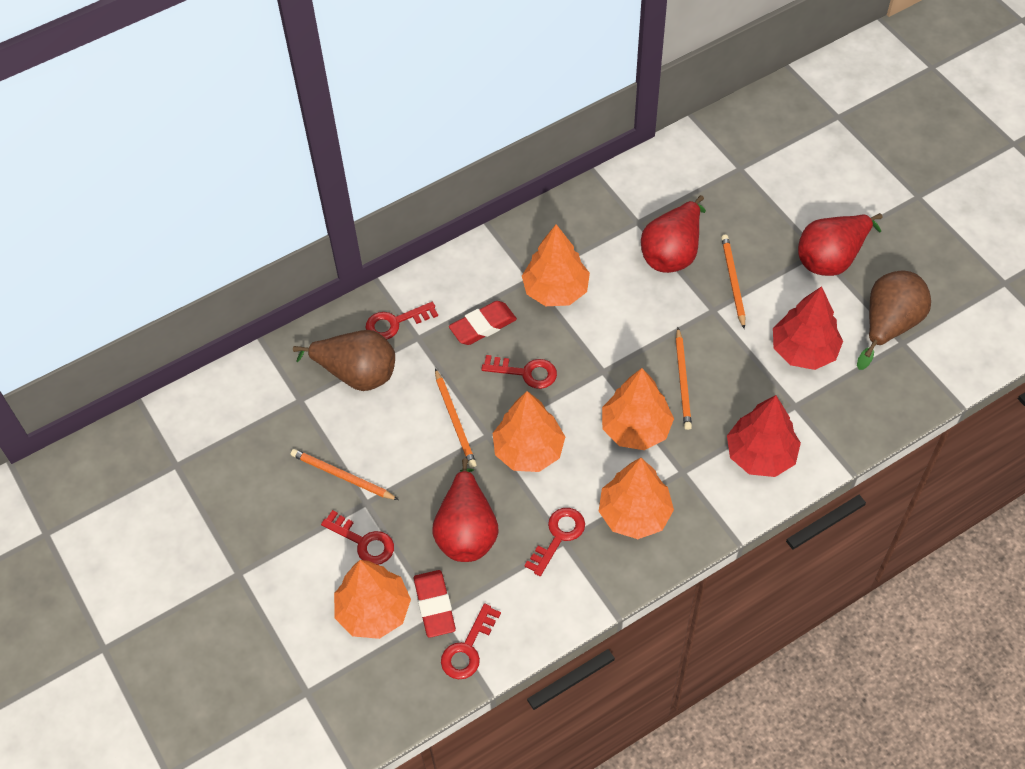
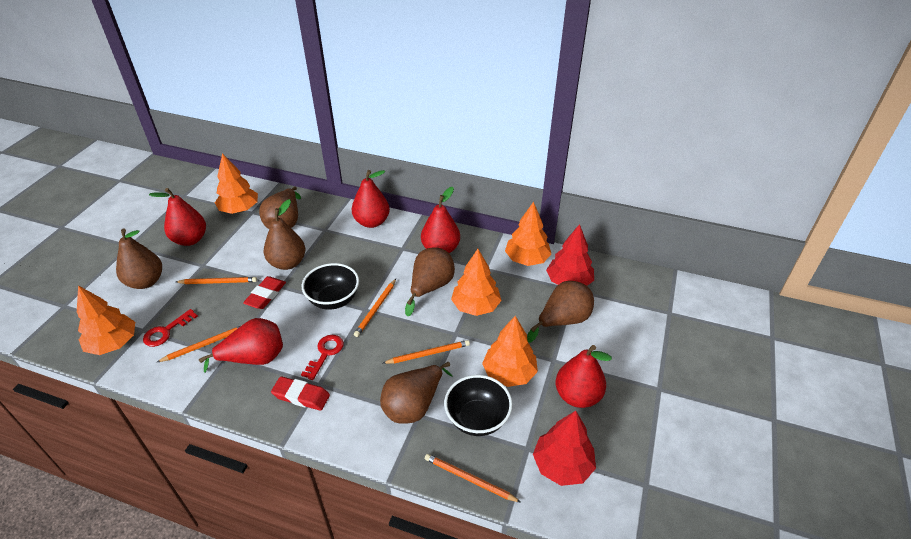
black bowl: none = 0 -> [302,263,359,310] [444,375,513,436] = 2
brown pear: [293,330,395,391] [857,271,931,370] = 2 -> [116,229,162,289] [259,187,301,229] [264,199,305,270] [380,362,453,424] [405,247,455,316] [527,281,594,343] = 6
orange pencil: [291,449,398,500] [435,369,477,468] [676,328,692,430] [721,235,745,329] = 4 -> [157,325,242,362] [176,277,257,284] [354,279,396,337] [383,340,470,364] [425,454,521,503] = 5
red key: [321,510,394,565] [366,302,438,340] [441,603,501,679] [481,355,557,389] [524,508,585,576] = 5 -> [143,309,198,347] [301,335,344,380] = 2
red pear: [432,458,499,562] [641,195,706,273] [798,213,882,276] = 3 -> [149,188,206,246] [199,318,283,373] [352,170,390,228] [421,187,460,253] [556,345,612,408] = 5

